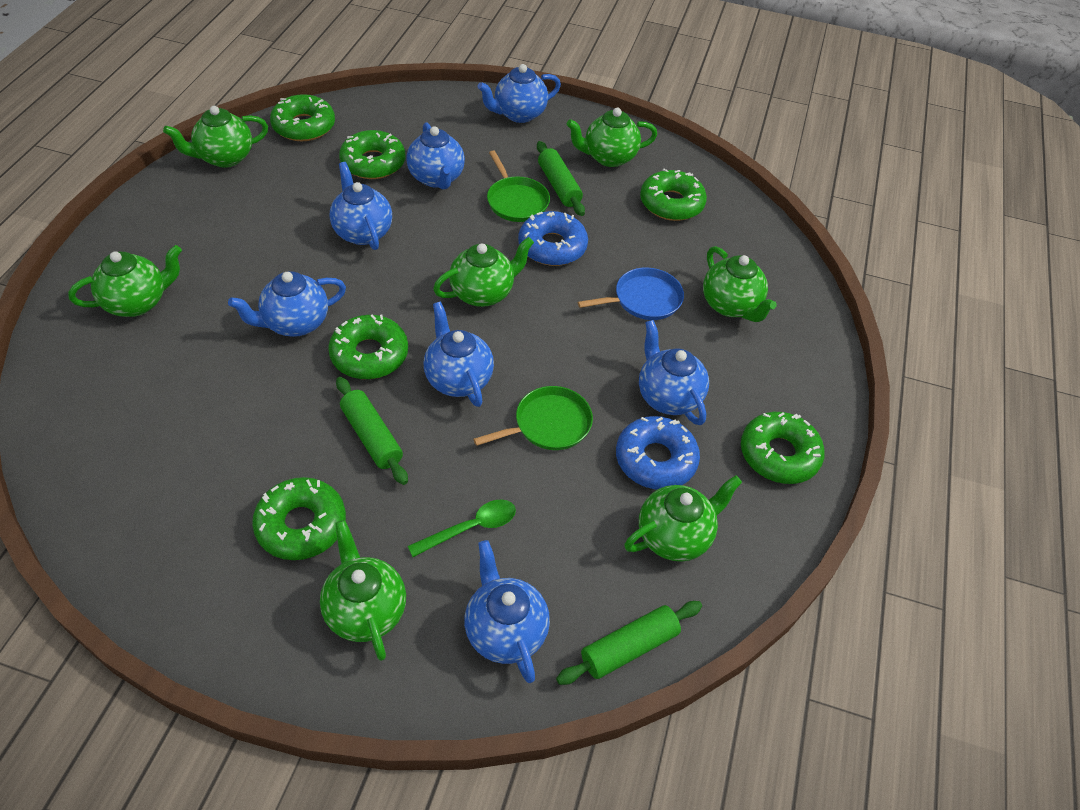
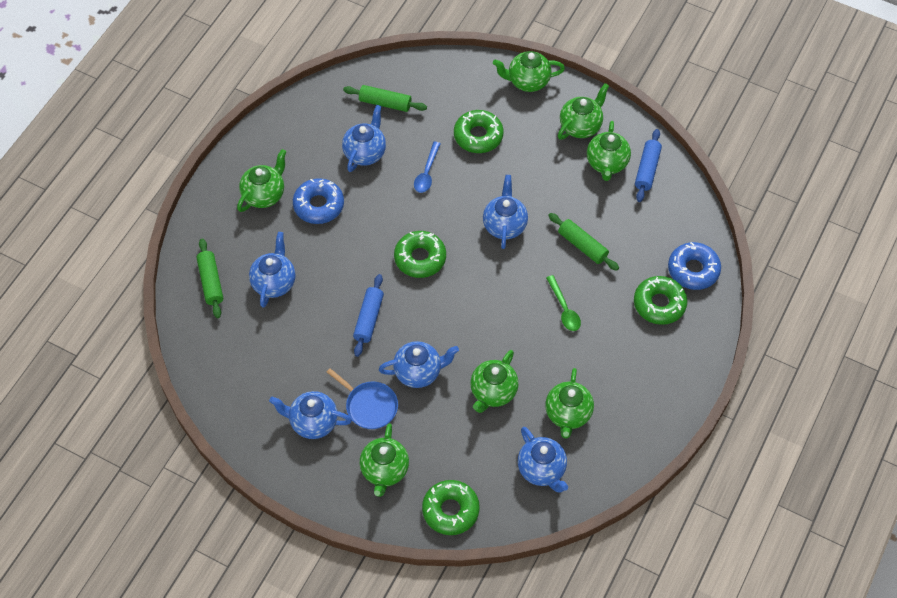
blue rolling pin: none = 0 -> [353,274,384,357] [635,129,662,202] = 2
blue spoon: none = 0 -> [414,142,441,193] = 1
blue teapot: [228,271,346,337] [330,162,392,250] [406,122,465,189] [424,302,494,407] [464,540,550,683] [478,64,561,123] [639,320,709,425] = 7 -> [249,232,296,308] [269,391,352,439] [342,105,386,172] [379,341,459,388] [483,175,528,249] [518,427,568,493] = 6
green donut: [252,477,346,560] [270,94,335,141] [328,314,408,379] [339,130,405,179] [640,169,707,221] [741,412,825,484] = 6 -> [394,231,446,278] [422,480,480,535] [454,110,504,153] [634,276,688,325] = 4
green pan: [473,386,593,450] [487,151,550,222] = 2 -> none = 0

